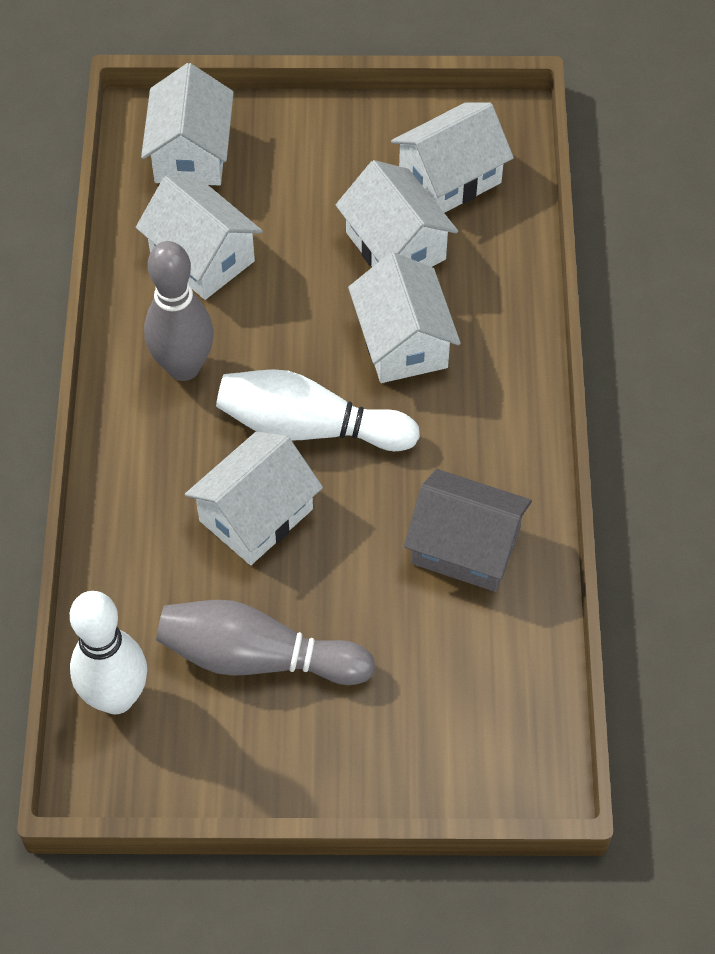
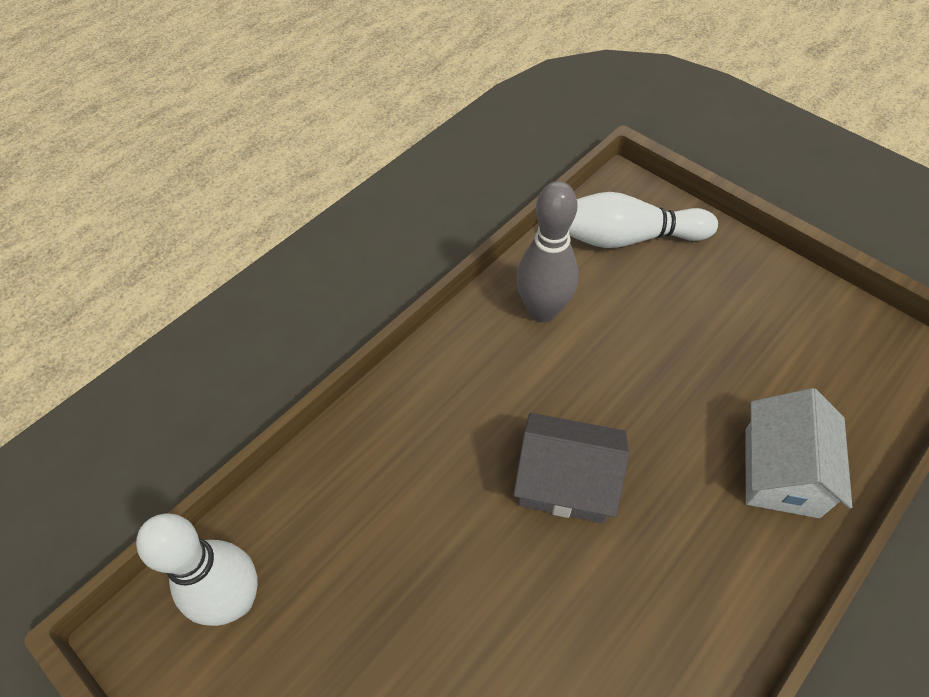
grey bowling pin: [144,241,214,381] [156,600,375,685] = 2 -> [516,181,578,322] = 1
white house: [136,176,263,300] [141,63,234,185] [185,431,323,565] [336,160,458,267] [348,252,461,383] [391,103,514,213] = 6 -> [745,388,852,518] = 1

